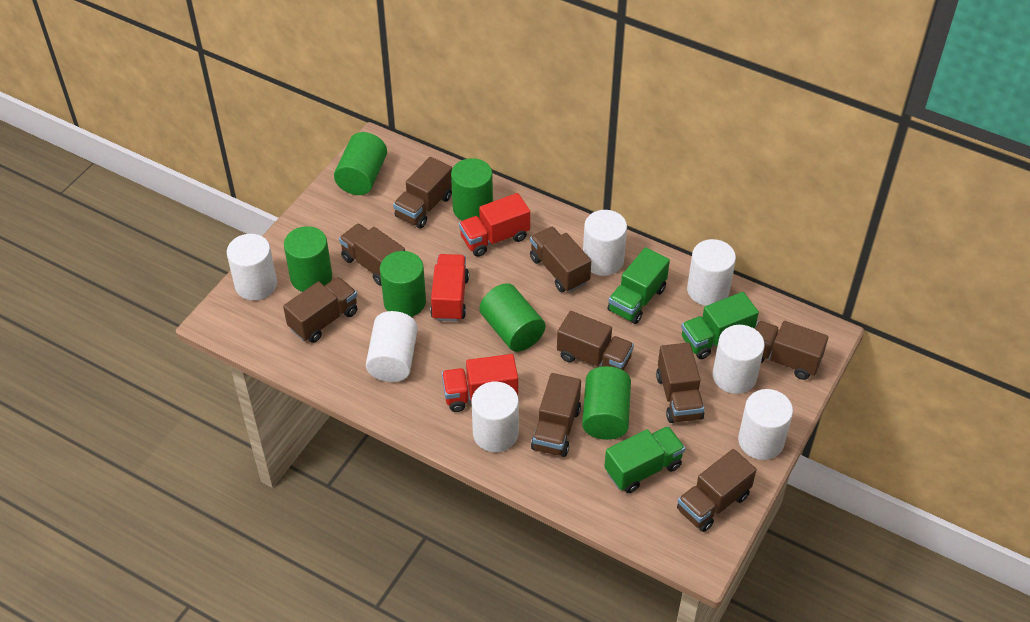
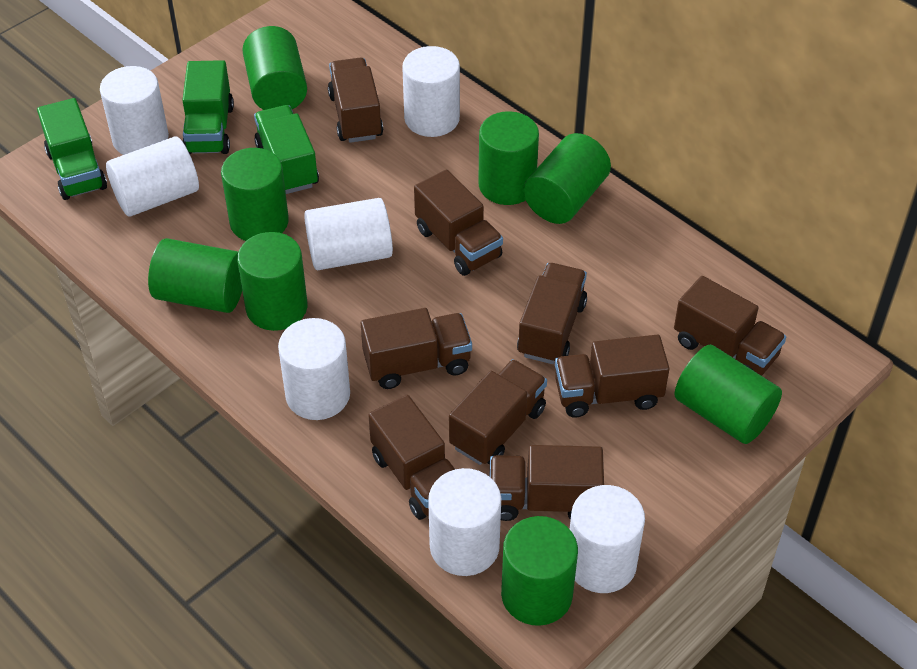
green cylinder: [284,226,332,292] [334,132,387,195] [380,251,426,317] [451,158,493,221] [479,283,545,352] [582,366,631,440] = 6 -> [148,238,242,313] [221,148,289,241] [237,232,307,331] [242,26,307,110] [478,111,539,205] [501,516,578,626] [523,133,611,224] [675,345,782,444] = 8
red truck: [430,254,469,322] [442,354,518,412] [459,193,530,257] = 3 -> none = 0

